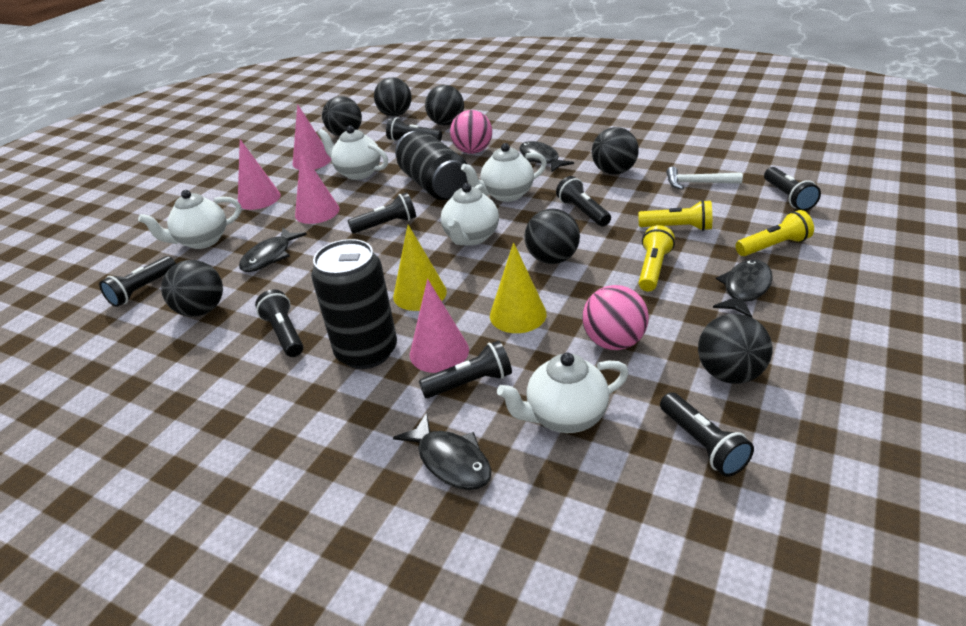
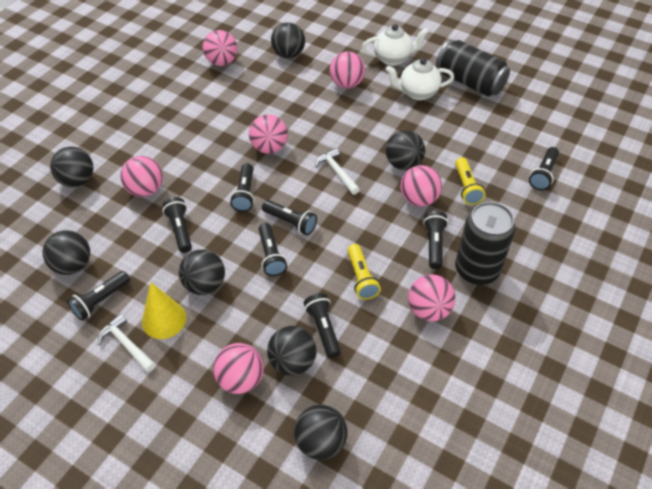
black fish: [239,228,307,272] [393,413,491,490] [519,141,574,173] [713,259,773,318] = 4 -> none = 0
pink ball: [450,110,492,154] [582,285,649,350] = 2 -> [120,156,163,197] [203,30,238,66] [213,343,264,394] [249,114,288,154] [329,51,365,88] [400,165,442,207] [408,274,456,321] = 7
pink cone: [238,139,280,210] [293,104,331,170] [295,151,339,224] [410,279,469,373] = 4 -> none = 0
white hammer: [666,167,743,190] = 1 -> [98,314,156,372] [315,148,360,195] = 2
white teapot: [138,190,241,249] [317,126,388,180] [441,183,499,246] [461,143,547,202] [497,353,629,433] = 5 -> [362,24,429,66] [386,58,454,100] = 2
yellow cone: [393,225,447,311] [490,242,547,333] = 2 -> [142,282,186,339] = 1
yellow flashlight: [638,200,712,231] [639,225,675,292] [735,210,814,256] = 3 -> [348,244,381,300] [455,157,485,205] = 2

